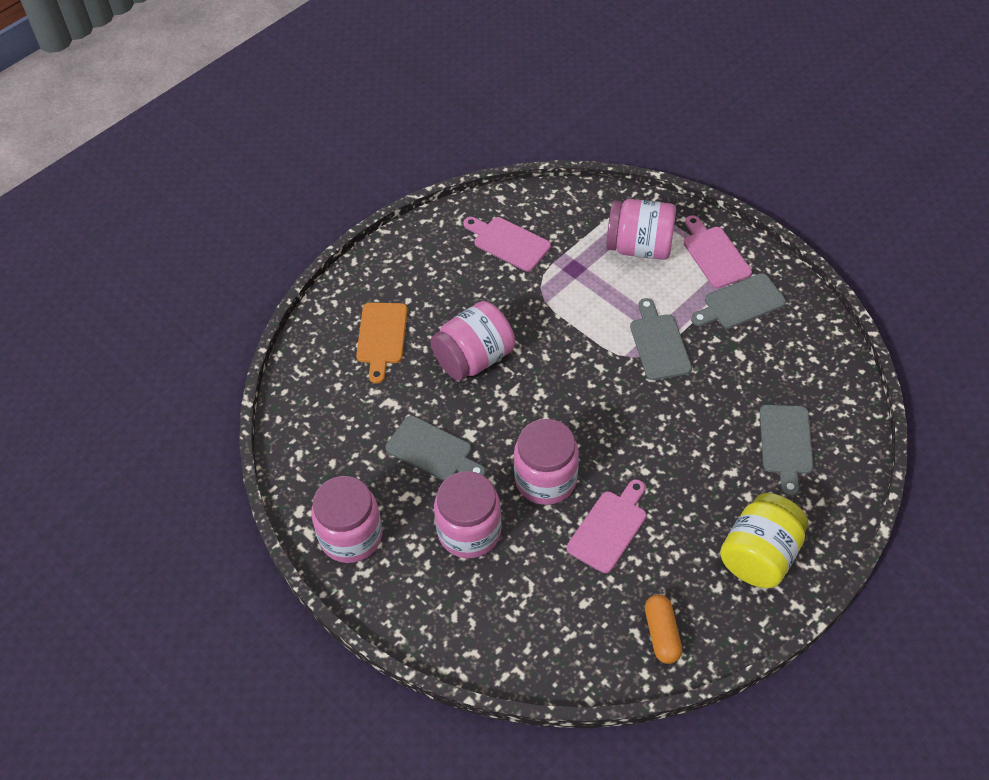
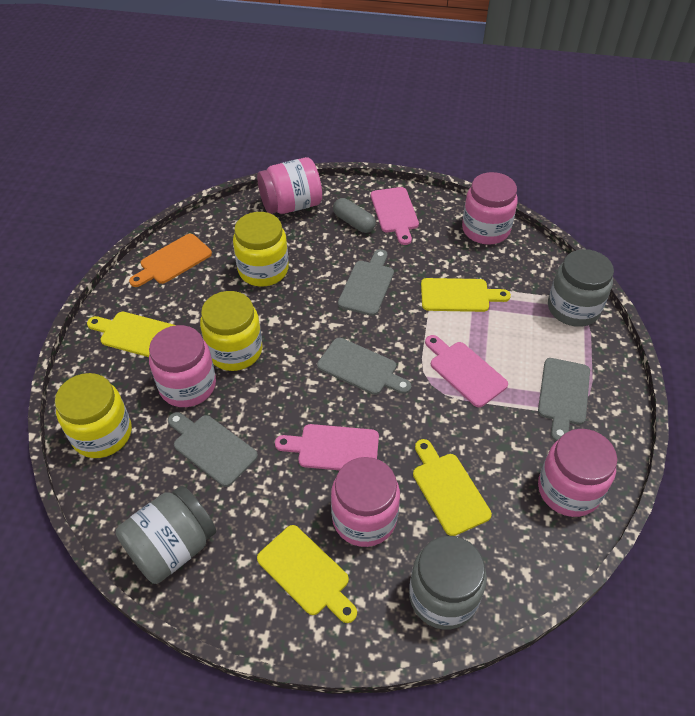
grey capsule: none = 0 -> [333,198,376,233] = 1
grey jar: none = 0 -> [116,486,216,584] [409,536,487,630] [548,249,614,327] = 3
orange capsule: [645,595,682,664] = 1 -> none = 0
yellow cutting board: none = 0 -> [87,312,175,357] [257,525,357,623] [413,439,492,536] [421,278,511,312] = 4
yellow jar: [720,493,809,588] = 1 -> [55,373,132,458] [200,291,262,371] [233,212,289,287] = 3

